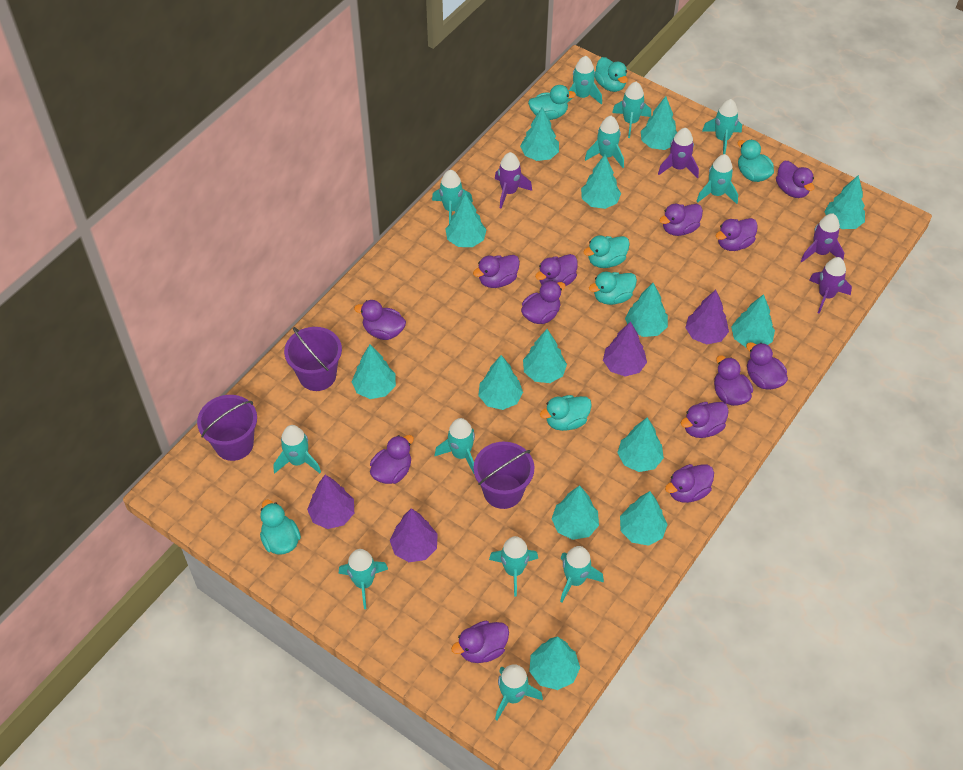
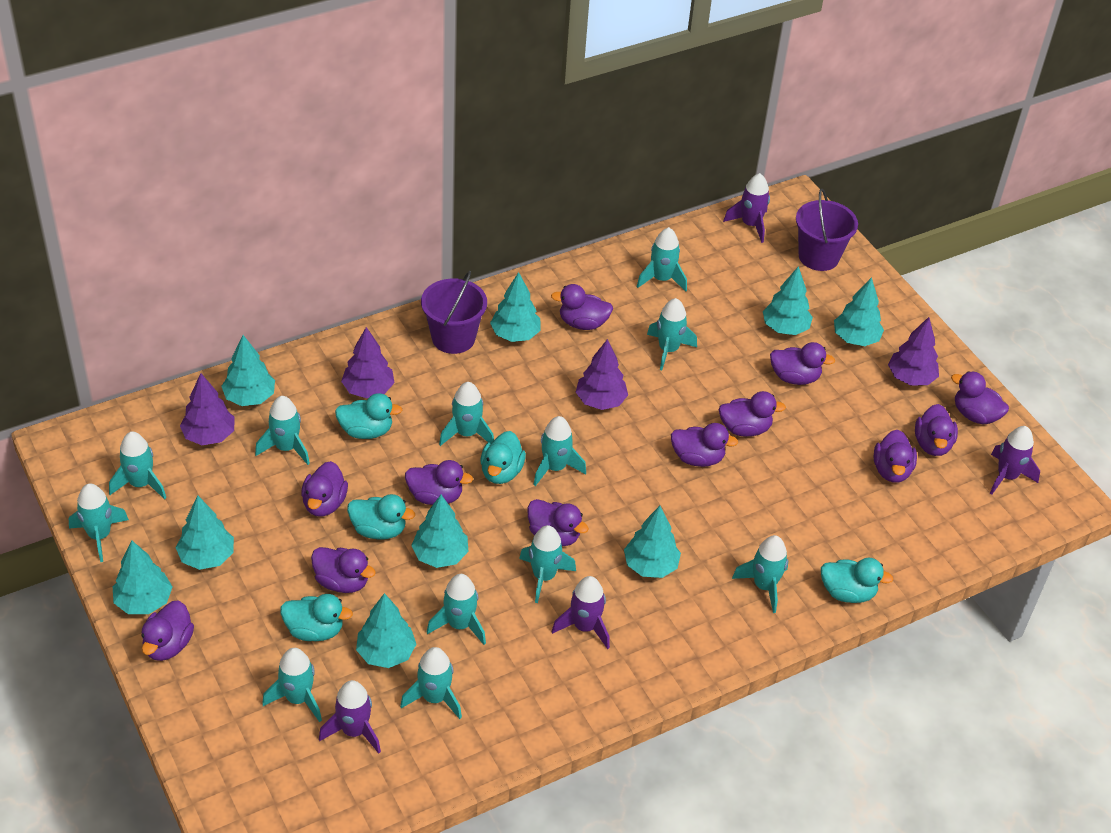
purple bucket: [197,395,257,461] [284,327,342,391] [473,442,534,509] = 3 -> [421,271,487,354] [796,189,858,271] = 2
purple duck: [354,300,406,340] [370,435,414,484] [451,621,509,663] [473,255,520,288] [521,280,566,324] [535,254,578,286] [660,204,703,236] [665,464,714,503] [681,402,729,438] [714,355,753,406] [716,218,758,251] [746,342,788,390] [776,161,814,198] = 13 -> [141,600,194,661] [301,461,348,516] [311,547,376,593] [405,460,473,505] [527,499,589,546] [551,284,613,330] [671,423,738,467] [719,391,786,437] [770,342,835,385] [873,430,917,483] [915,404,958,456] [951,371,1009,425] = 12
turquoise duck: [260,499,301,555] [528,85,576,120] [540,395,592,431] [583,235,630,268] [589,272,637,305] [594,57,628,92] [737,140,774,182] = 7 -> [280,594,353,641] [335,393,402,439] [347,494,415,540] [480,431,526,484] [821,558,894,603] = 5
turquoise tree: [352,345,396,399] [445,193,487,247] [478,355,523,410] [520,107,559,161] [523,329,567,383] [529,636,580,690] [551,485,599,540] [581,155,621,209] [617,417,664,472] [620,491,668,546] [625,283,668,337] [641,96,677,150] [731,294,775,347] [824,175,865,229] = 14 -> [113,541,172,614] [176,496,234,570] [221,335,275,406] [356,593,416,668] [411,495,468,568] [490,272,541,342] [624,506,681,578] [763,266,813,335] [834,277,884,346] = 9

